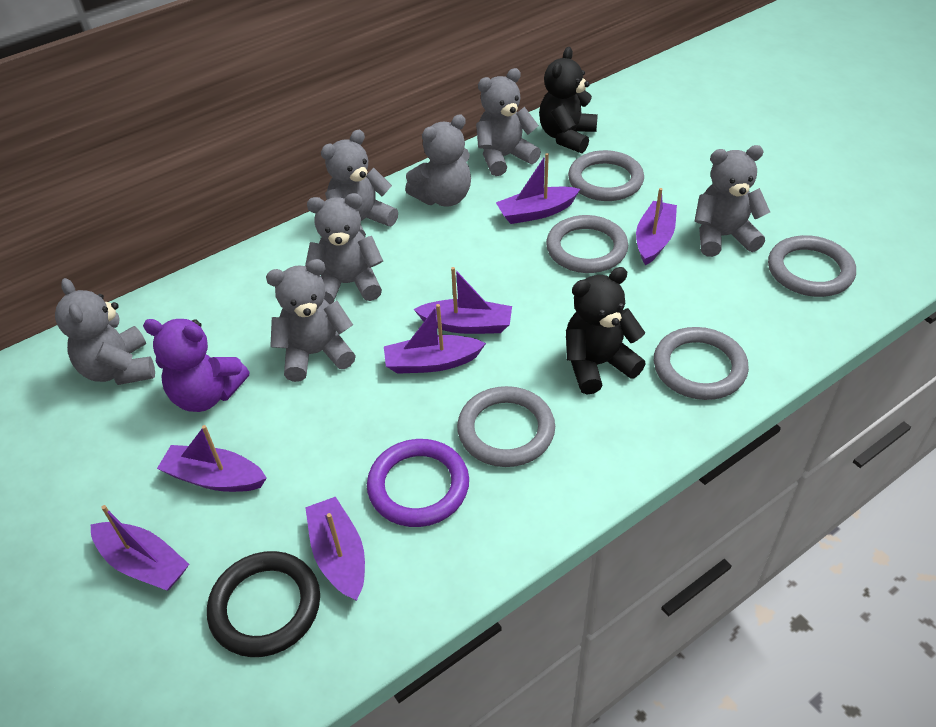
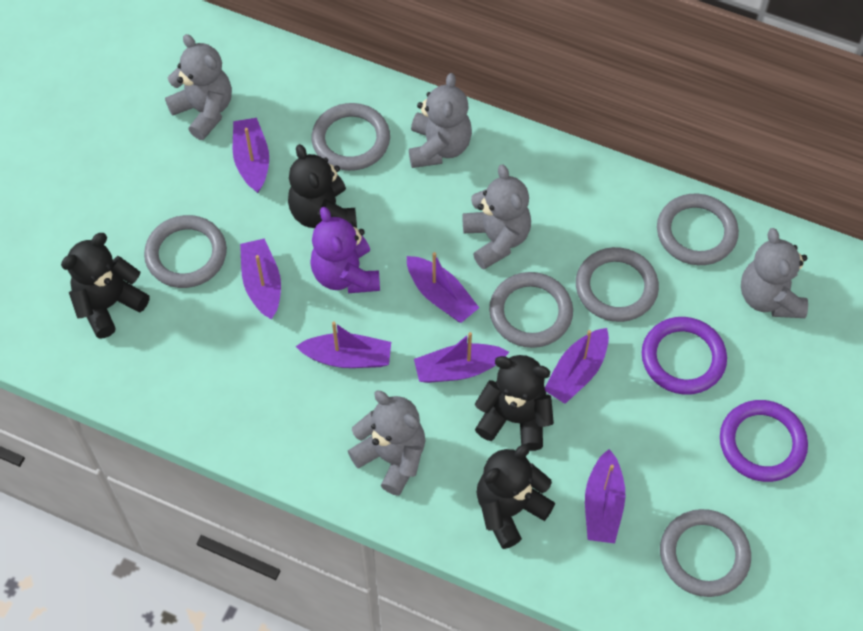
black ring: [207,551,320,657] = 1 -> none = 0
black teddy bear: [539,47,598,153] [566,267,646,394] = 2 -> [61,233,150,339] [288,144,357,228] [474,355,554,451] [477,444,555,549] = 4
grey ring: [457,386,555,467] [546,215,628,273] [568,150,644,201] [654,327,749,400] [768,235,856,297] = 5 -> [144,215,227,288] [312,103,390,171] [489,272,573,348] [576,247,659,322] [657,194,739,265] [660,509,751,597] = 6
grey teddy bear: [55,278,155,385] [266,259,356,382] [305,193,383,304] [321,130,398,237] [405,114,471,207] [476,68,541,176] [695,145,770,257] = 7 -> [165,34,232,140] [348,391,425,496] [409,73,472,168] [462,164,531,269] [741,228,808,318] = 5
purple ring: [367,439,469,527] = 1 -> [642,317,727,395] [720,400,808,482] = 2

